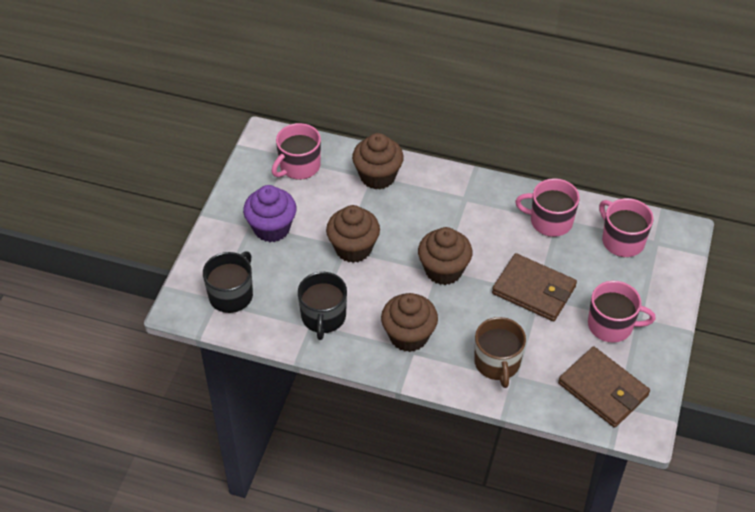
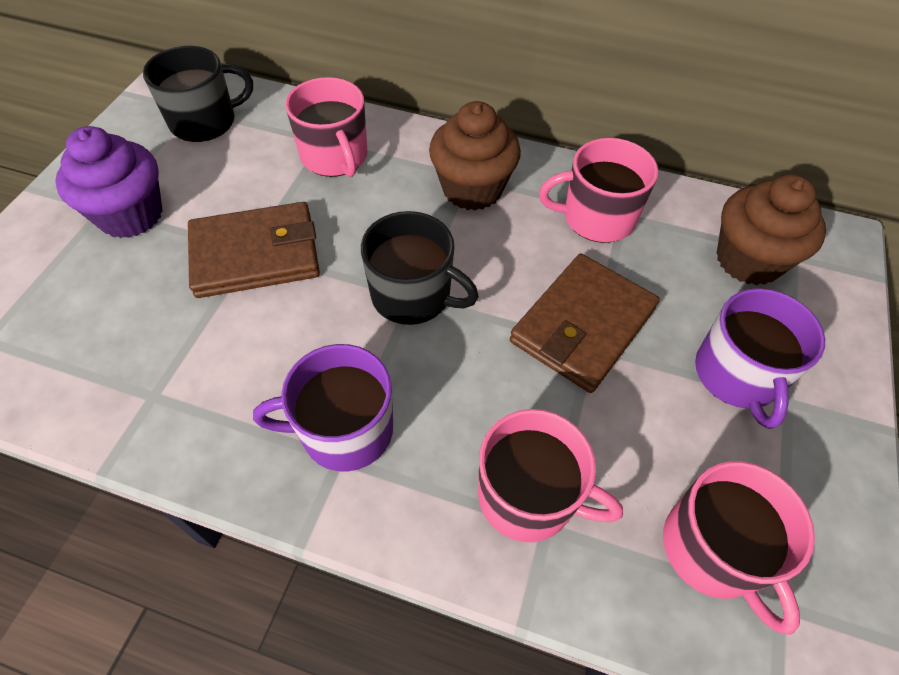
brown cupcake: [326,205,380,263] [352,133,404,190] [381,293,438,352] [418,227,472,285] = 4 -> [429,101,521,211] [716,174,826,285] = 2
brown mug: [474,317,526,388] = 1 -> none = 0
purple mug: none = 0 -> [253,344,393,472] [695,288,825,429] = 2

